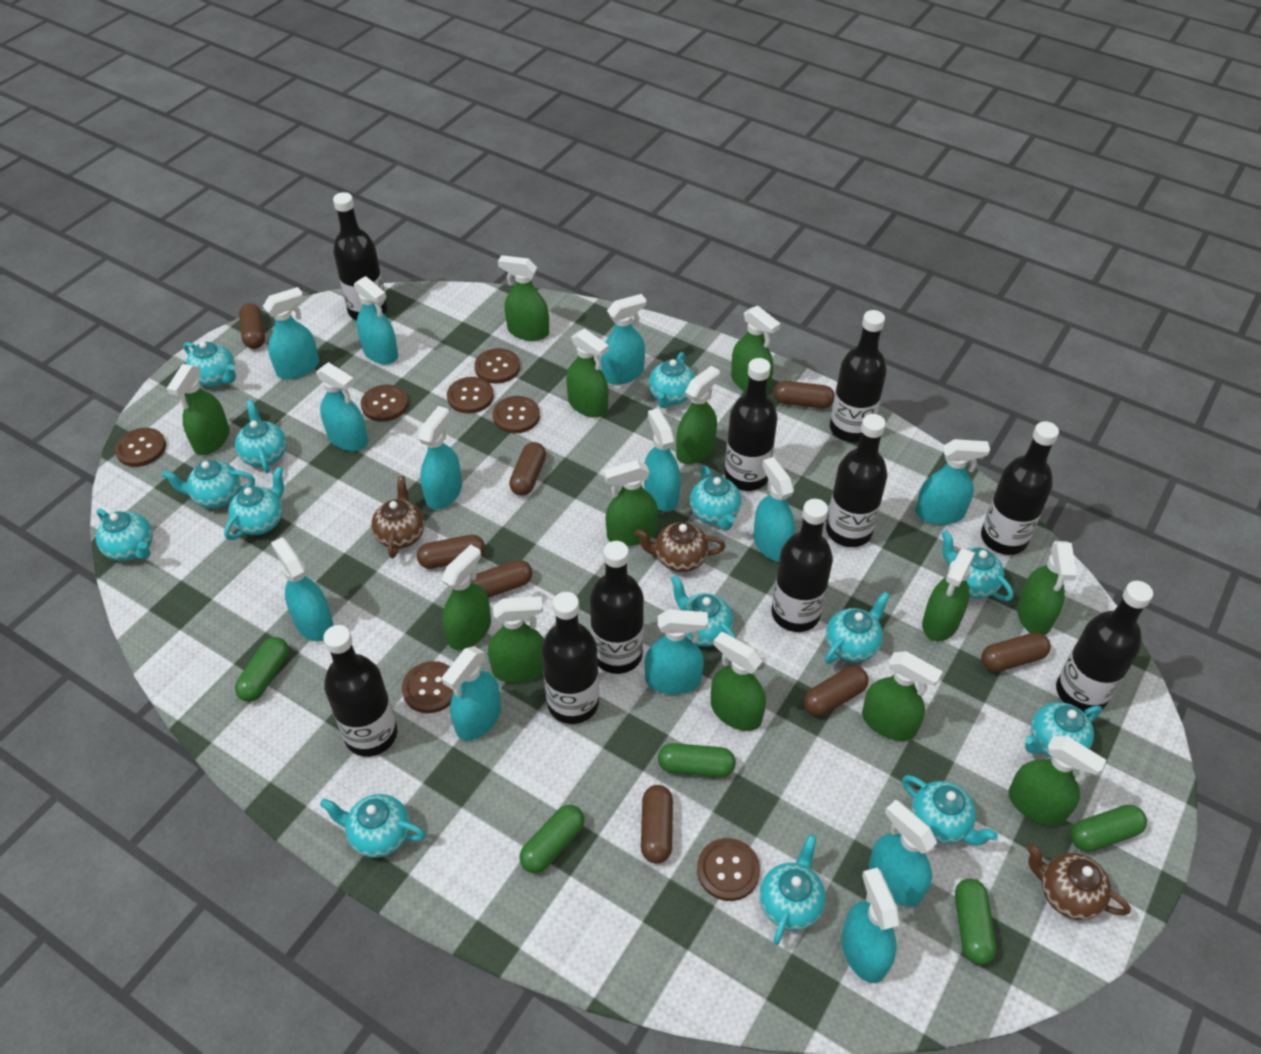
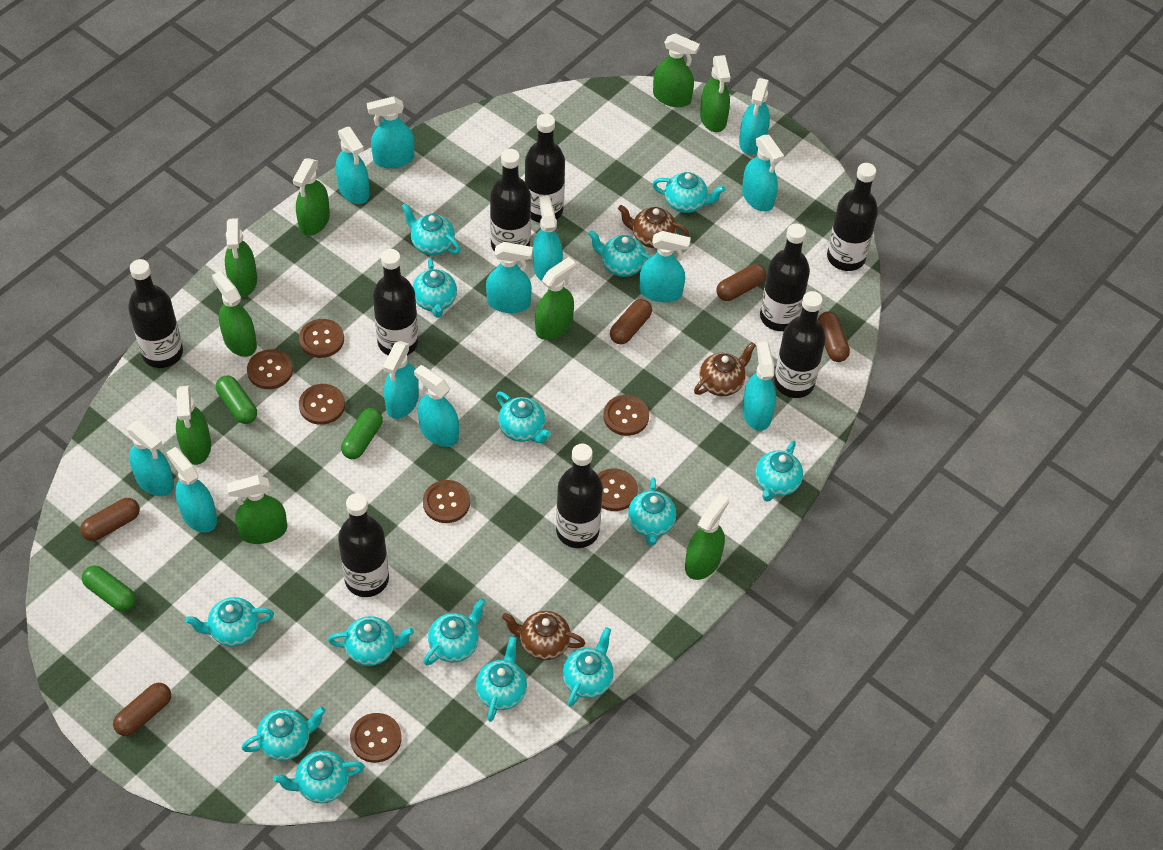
black bottle: [323,625,397,757] [333,192,387,320] [541,592,599,724] [590,541,644,674] [725,358,778,491] [771,499,833,632] [826,414,888,547] [830,310,887,442] [981,421,1059,555] [1056,581,1153,713] = 10 -> [128,259,183,368] [338,493,389,597] [373,249,418,356] [490,149,531,252] [525,114,565,223] [556,444,603,548] [760,223,810,331] [774,291,826,398] [827,163,878,271] = 9
brown capsule: [239,303,265,349] [417,535,485,569] [471,560,532,598] [509,442,546,496] [641,785,673,864] [774,381,835,408] [803,666,869,716] [981,632,1051,672] = 8 -> [80,498,140,541] [113,683,171,736] [610,299,652,344] [716,264,766,301] [818,311,850,362] = 5
green capsule: [235,637,289,702] [520,805,585,873] [658,743,736,777] [955,878,996,965] [1070,805,1147,852] = 5 -> [82,566,136,612] [216,376,257,424] [341,408,383,459] = 3
green spray bottle: [167,364,230,455] [441,545,491,650] [488,596,544,683] [498,255,549,341] [566,328,609,418] [603,460,658,546] [676,366,720,464] [711,632,766,731] [731,306,781,393] [862,651,943,741] [922,548,976,641] [1008,736,1107,826] [1017,541,1077,635] = 13 -> [176,386,211,465] [212,271,257,357] [225,218,257,297] [227,475,287,544] [293,158,330,236] [535,257,576,340] [653,33,700,107] [685,494,729,580] [700,55,730,132] = 9
turquoise spray bottle: [263,287,319,379] [271,537,333,642] [316,362,368,451] [354,276,398,364] [419,406,462,509] [442,646,501,741] [601,294,646,385] [644,408,681,512] [645,609,708,694] [753,457,795,561] [842,867,900,983] [869,800,937,906] [916,439,990,525] = 13 -> [127,421,174,496] [167,447,217,533] [336,127,370,204] [367,96,414,168] [383,341,419,419] [414,365,459,447] [486,242,533,313] [533,196,563,281] [640,231,691,302] [739,78,770,155] [742,135,784,211] [742,342,776,431] = 12

